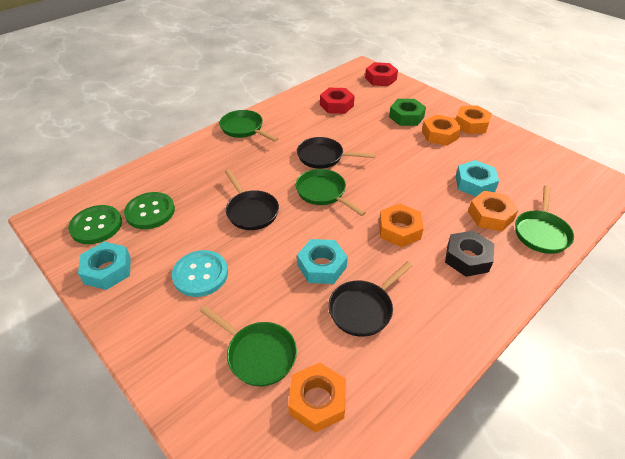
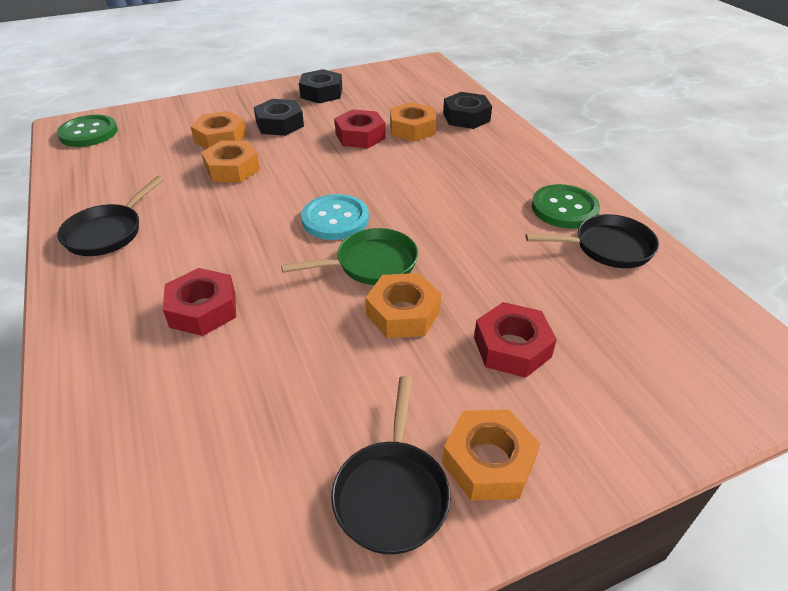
black nut: [445,231,494,277] = 1 -> [254,99,304,136] [299,69,342,103] [443,92,492,129] = 3
green nut: [389,99,426,126] = 1 -> none = 0
green pan: [200,305,297,386] [219,110,278,142] [296,169,366,216] [515,185,574,254] = 4 -> [281,228,418,285] = 1
red nut: [320,88,355,114] [365,62,398,86] = 2 -> [163,268,236,336] [335,109,386,148] [474,302,557,378] = 3
turquoise nut: [78,242,131,290] [297,239,348,284] [456,160,499,197] = 3 -> none = 0

